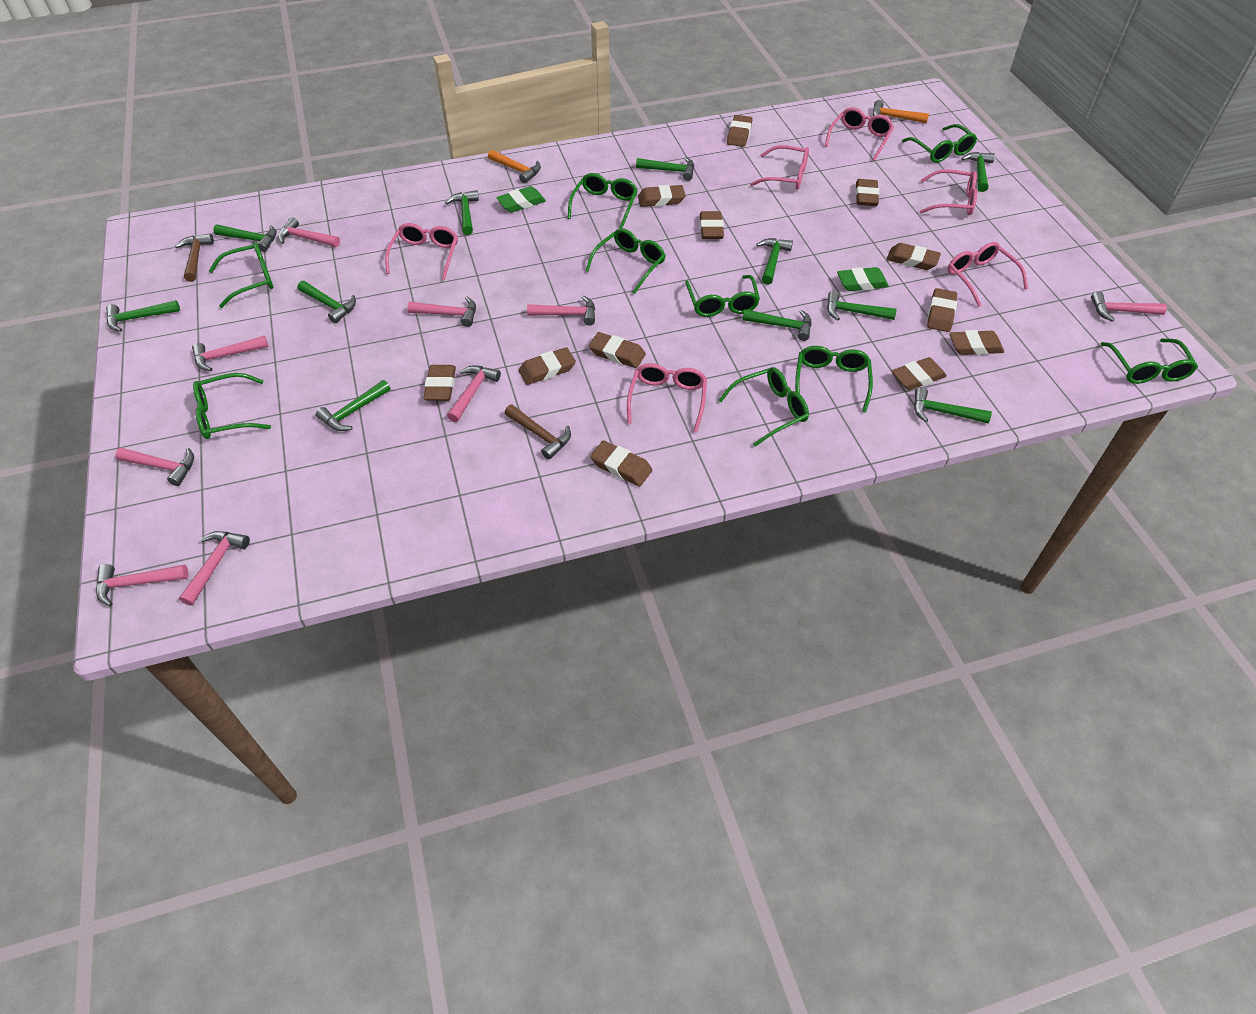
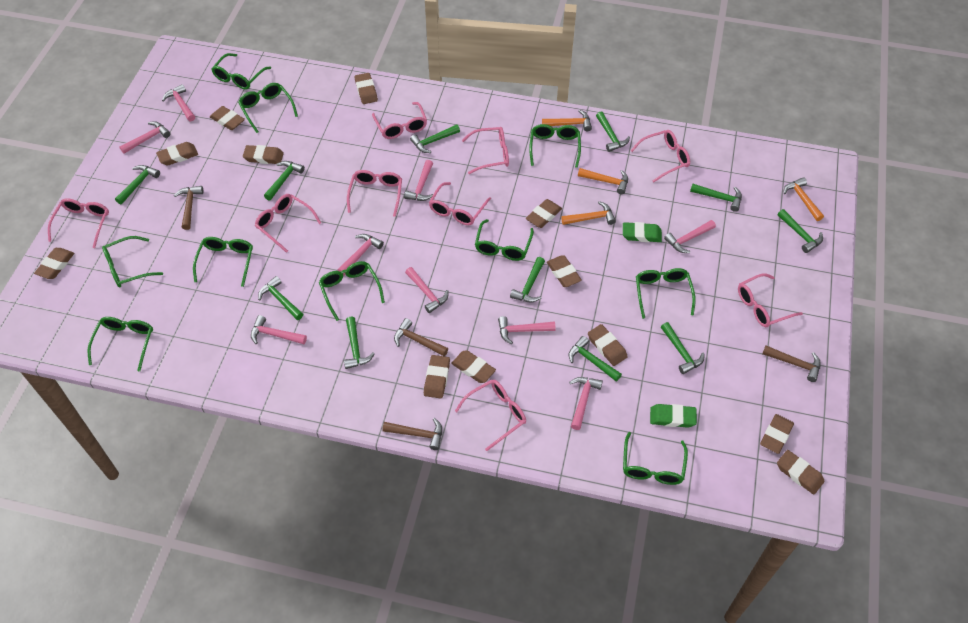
brown hammer: [175,233,214,282] [505,405,571,459] = 2 -> [174,186,203,230] [382,418,442,450] [394,318,448,356] [762,346,821,382] = 4
green glasses: [193,373,271,439] [209,242,274,308] [568,173,638,228] [585,228,666,294] [685,275,760,317] [719,367,809,446] [795,346,873,413] [902,124,977,163] [1101,338,1198,384] = 9 -> [87,317,153,371] [102,236,163,288] [193,237,253,287] [212,53,271,90] [238,83,298,133] [319,261,385,321] [475,219,534,261] [529,124,581,168] [623,432,688,485] [636,268,696,319] = 10
orange hammer: [488,150,541,183] [873,100,929,123] = 2 -> [542,110,592,131] [561,201,616,225] [578,168,628,194] [783,177,824,221] = 4
pink glasses: [385,223,458,280] [627,363,707,432] [750,145,809,190] [825,107,894,161] [920,169,977,215] [947,242,1028,307] = 6 -> [48,198,109,248] [255,194,321,253] [347,170,402,217] [372,102,427,139] [429,182,491,225] [455,380,526,451] [462,127,509,174] [631,130,690,182] [738,273,803,327] = 9

